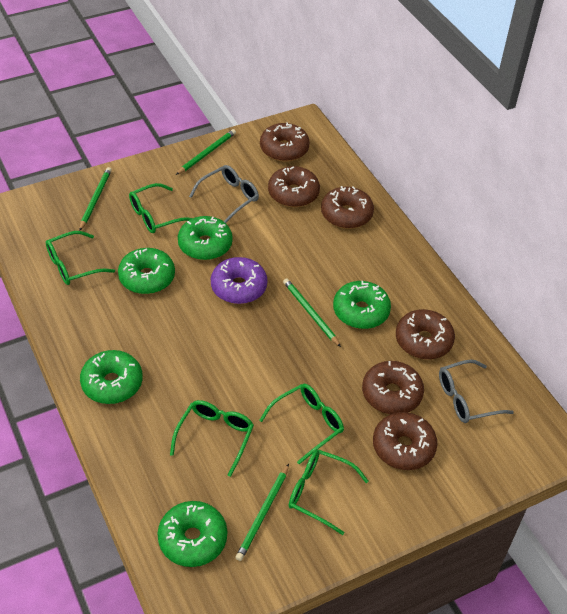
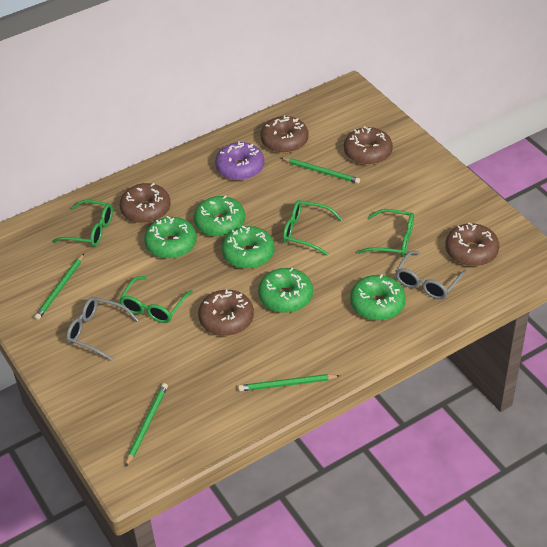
brown donut: [260,122,310,162] [268,166,320,207] [321,186,374,229] [362,361,424,414] [373,412,437,470] [396,309,455,360] = 6 -> [120,183,171,223] [198,290,254,336] [261,115,309,153] [344,126,393,165] [445,223,499,266] = 5
green glasses: [46,231,115,285] [129,183,193,233] [170,400,254,477] [259,384,344,464] [289,449,368,535] = 5 -> [52,200,113,247] [119,276,193,323] [283,200,343,255] [358,209,414,257] = 4

